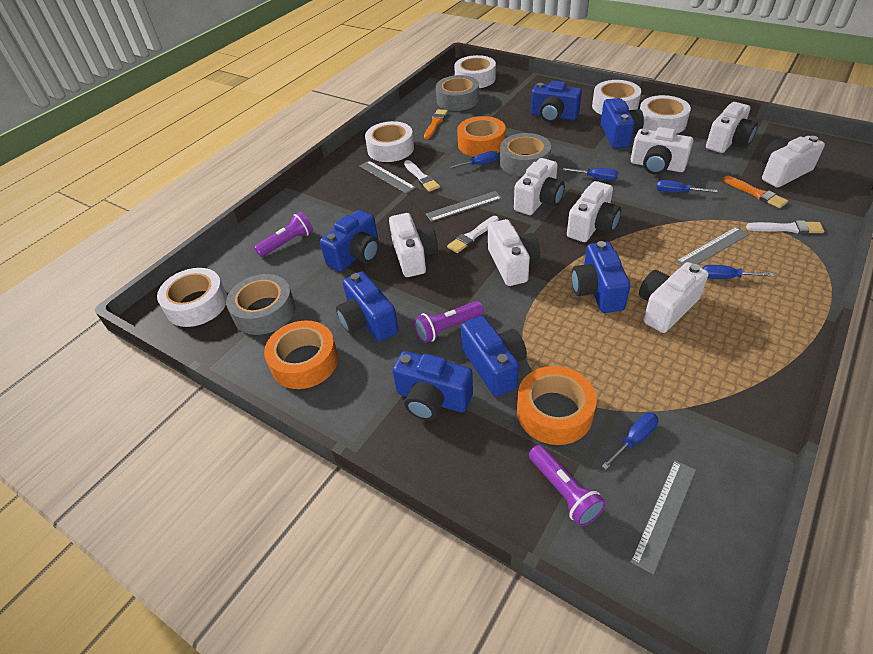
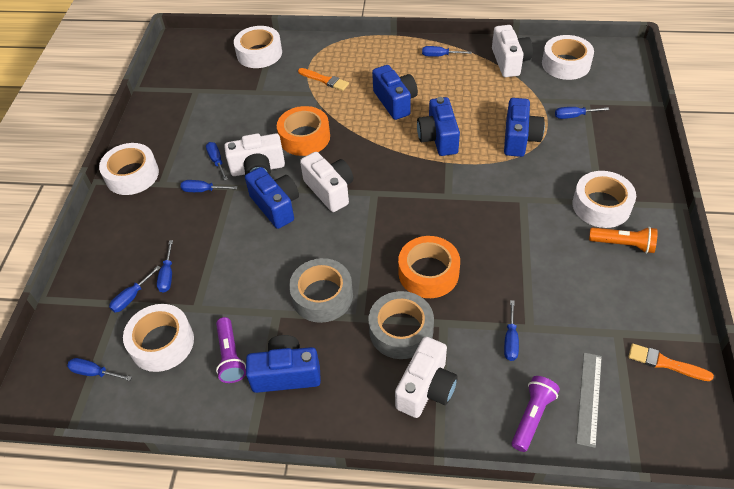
blue camera: [320,210,380,272] [336,272,398,342] [393,351,473,420] [461,316,527,397] [531,81,582,123] [571,241,631,313] [601,98,644,148] = 7 -> [245,167,299,229] [246,335,321,393] [372,65,418,120] [417,97,460,156] [504,98,545,157] = 5
blue screwdriver: [449,151,498,169] [562,168,618,181] [602,413,659,470] [656,180,717,193] [702,265,774,279] = 5 -> [67,358,132,381] [109,266,161,312] [157,240,173,293] [181,180,237,192] [206,142,228,181] [422,46,471,57] [504,300,519,361] [555,107,609,119] = 8
grey ruler: [359,161,416,194] [426,191,502,222] [631,460,696,575] [676,227,749,265] = 4 -> [576,353,602,448] = 1
grey tape: [226,274,295,335] [436,75,479,111] [500,133,551,176] = 3 -> [289,258,353,323] [368,291,434,359] = 2
orange flashlight: none = 0 -> [589,227,658,253] = 1
orange tape: [264,320,338,389] [457,116,506,157] [517,366,597,445] = 3 -> [277,106,330,156] [398,236,460,298] = 2
purple flashlight: [254,212,313,257] [414,301,484,343] [529,445,606,526] = 3 -> [216,317,246,383] [511,376,560,452] = 2
white brush: [404,160,440,192] [447,216,499,253] [746,220,824,234] = 3 -> none = 0
white camera: [389,213,438,277] [488,219,540,286] [514,158,565,215] [567,181,621,242] [631,127,693,175] [639,262,709,333] [706,102,758,153] [762,136,825,188] = 8 -> [224,133,285,176] [300,152,353,212] [395,337,458,418] [492,25,533,77] = 4

